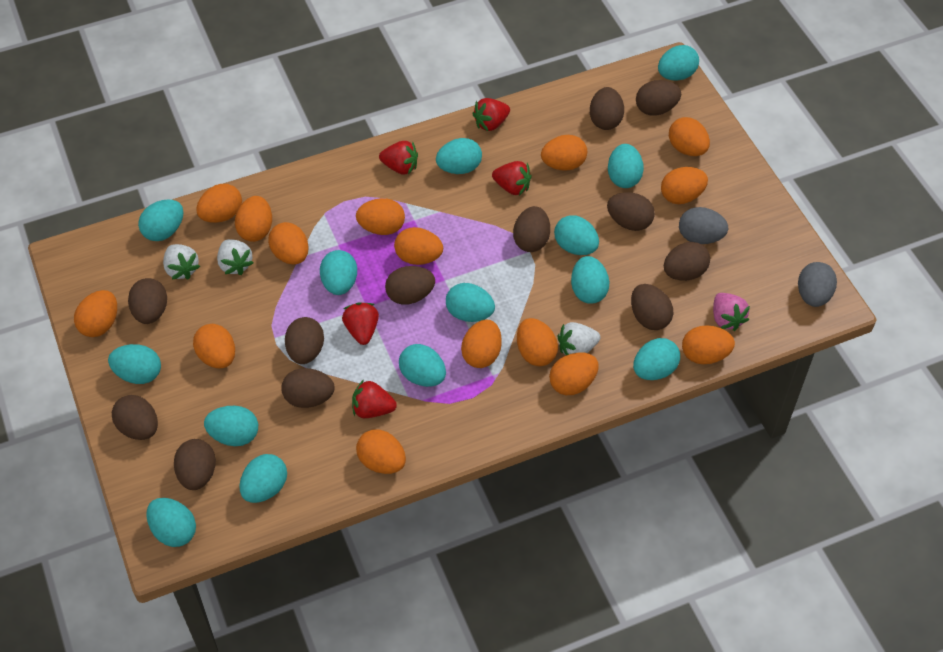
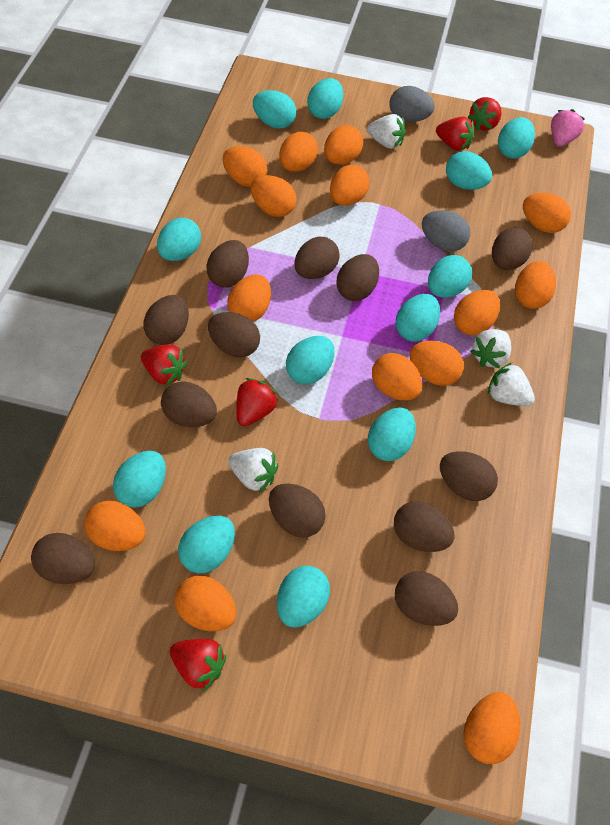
orange egg: [74,290,117,337] [193,324,235,368] [196,184,242,223] [235,196,272,242] [268,222,309,265] [356,198,405,235] [356,429,406,474] [394,227,443,265] [461,320,502,368] [517,318,558,366] [541,135,587,171] [549,353,599,395] [661,167,708,204] [669,117,710,156] [682,326,735,364] = 15 -> [84,501,146,551] [174,576,237,631] [223,146,267,187] [227,274,271,322] [251,175,297,217] [279,132,318,172] [324,125,363,165] [330,165,369,206] [372,353,422,401] [410,341,464,386] [454,290,500,336] [464,692,520,764] [515,261,556,309] [523,193,571,233] = 14
turquoise egg: [108,344,161,384] [138,199,184,241] [146,498,196,547] [204,406,258,446] [239,454,287,503] [320,250,357,295] [399,344,446,387] [436,138,482,174] [446,283,495,322] [554,215,599,255] [571,256,609,304] [608,144,644,188] [633,338,680,380] [658,45,699,80] = 14 -> [113,451,166,508] [157,218,201,261] [178,516,235,573] [253,90,296,129] [277,566,330,628] [286,336,334,385] [307,78,343,119] [368,407,416,461] [396,294,440,341] [428,255,472,298] [446,151,492,190] [498,117,535,159] = 12
white strawberry: [163,244,200,280] [217,239,253,275] [558,322,600,355] = 3 -> [228,448,278,493] [367,114,405,149] [470,329,511,368] [488,363,535,406] = 4

